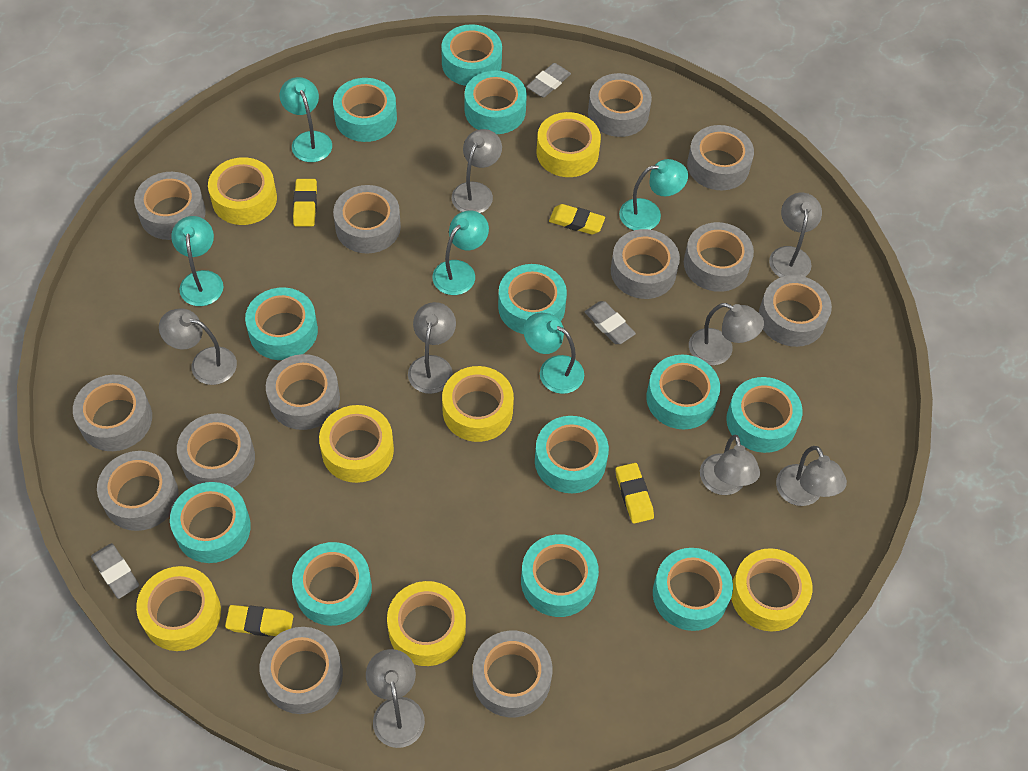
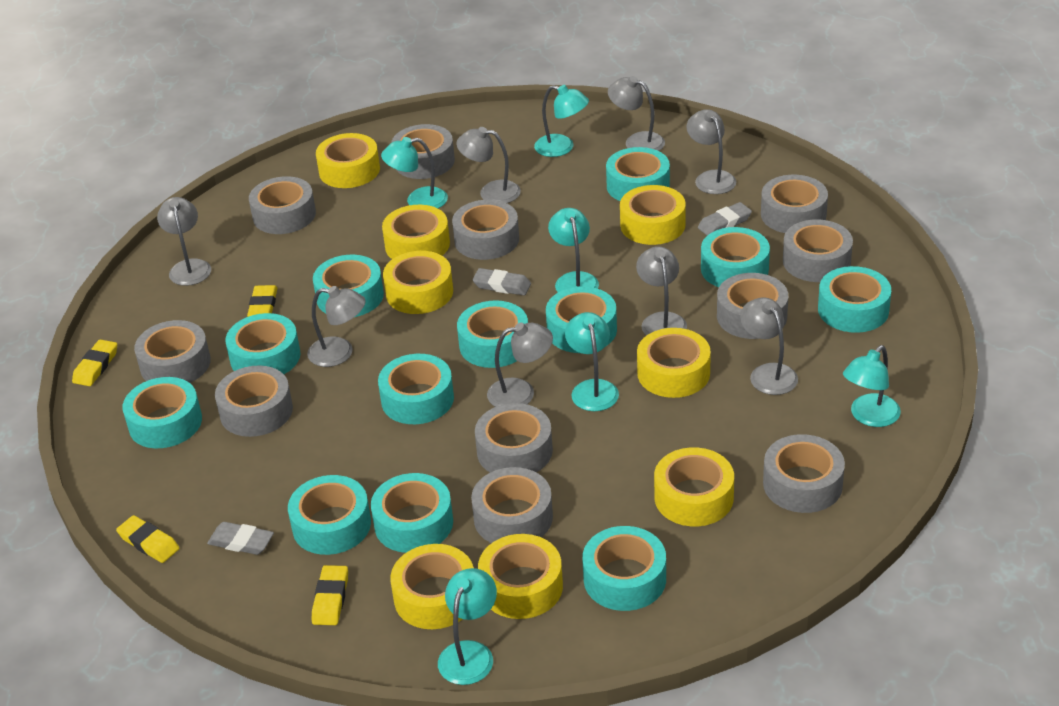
grey tape: [73,375,152,451] [97,451,179,531] [134,172,206,240] [177,413,255,488] [260,627,343,714] [266,354,340,430] [333,185,401,253] [473,631,553,717] [588,73,652,137] [611,229,680,299] [684,222,754,292] [687,125,754,190] [759,275,832,347] = 13 -> [134,320,211,383] [215,366,293,437] [249,176,316,234] [391,124,455,179] [452,200,519,260] [471,467,553,543] [475,403,553,472] [717,273,788,339] [761,175,828,233] [763,434,845,513] [783,219,853,282] = 11
turquoise lamp: [171,216,224,306] [280,77,332,162] [432,210,489,295] [524,313,584,394] [619,159,688,230] = 5 -> [381,137,448,208] [438,568,497,685] [534,85,589,157] [548,208,599,292] [565,312,619,411] [843,345,901,427] = 6
yellow tape: [136,566,221,651] [208,157,277,225] [319,405,394,483] [387,581,466,666] [442,366,514,442] [537,112,601,177] [731,548,812,631] = 7 -> [316,133,380,188] [382,205,450,259] [383,251,453,314] [390,544,474,629] [478,534,563,619] [620,185,686,245] [637,328,711,398] [654,447,734,526] = 8

